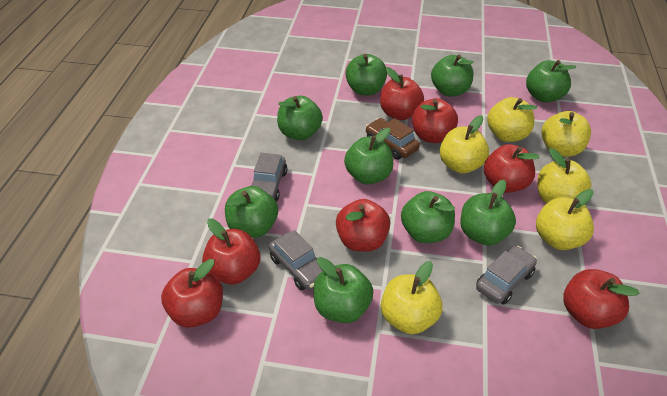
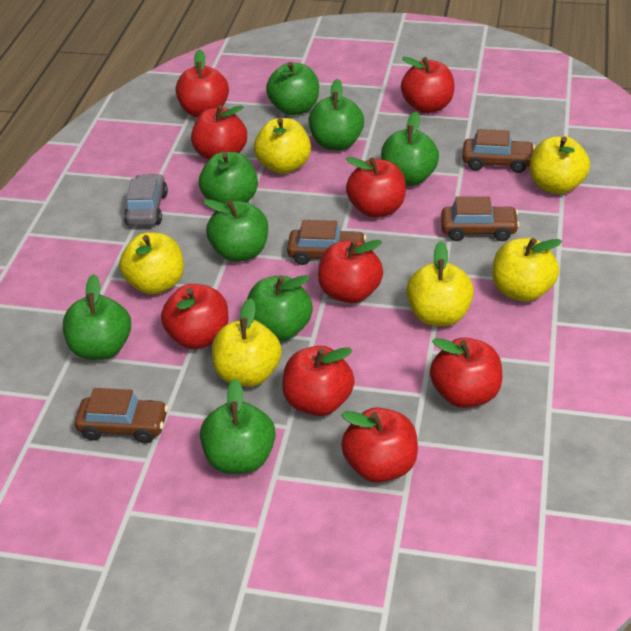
brown car: [365,118,420,160] = 1 -> [75,388,168,443] [287,220,366,265] [441,196,520,241] [462,129,535,173] = 4
green apple: [225,186,278,238] [277,96,323,140] [313,257,373,323] [344,128,393,184] [345,54,387,95] [401,191,455,243] [431,55,474,96] [460,180,516,245] [526,60,576,103] = 9 -> [63,274,131,360] [199,152,258,204] [200,379,276,474] [203,199,268,262] [247,275,313,341] [266,62,319,115] [309,79,364,150] [381,112,439,186] = 8
grey car: [251,153,287,202] [269,230,323,291] [476,246,537,304] = 3 -> [124,174,168,226] = 1
red apple: [161,259,223,328] [202,219,260,285] [336,199,390,252] [380,67,424,120] [412,98,458,143] [484,144,540,193] [563,269,639,329] = 7 -> [161,284,228,349] [175,49,229,118] [191,105,247,160] [282,346,354,416] [318,240,383,303] [341,407,418,482] [346,157,406,218] [401,57,454,113] [430,338,502,408] = 9

